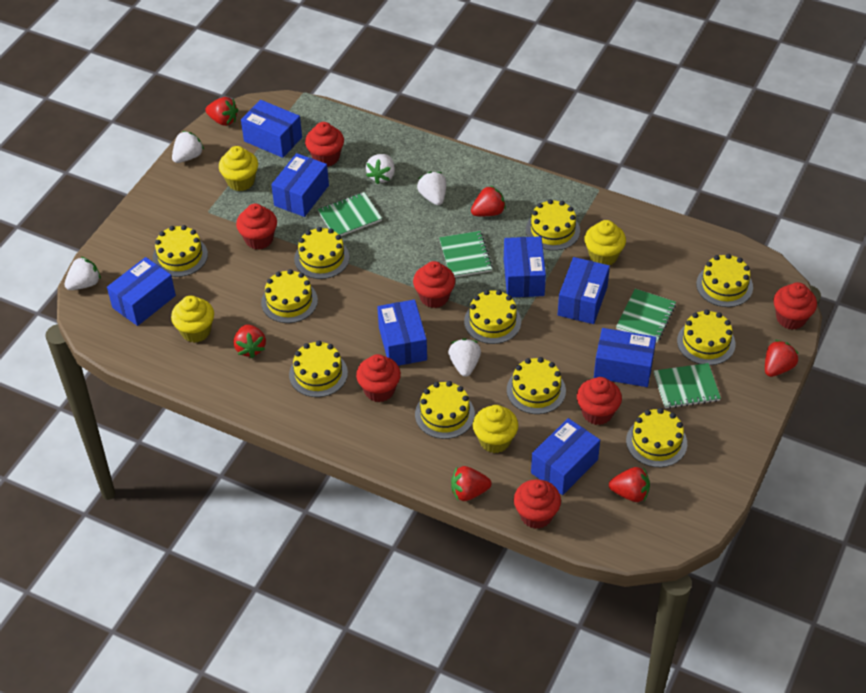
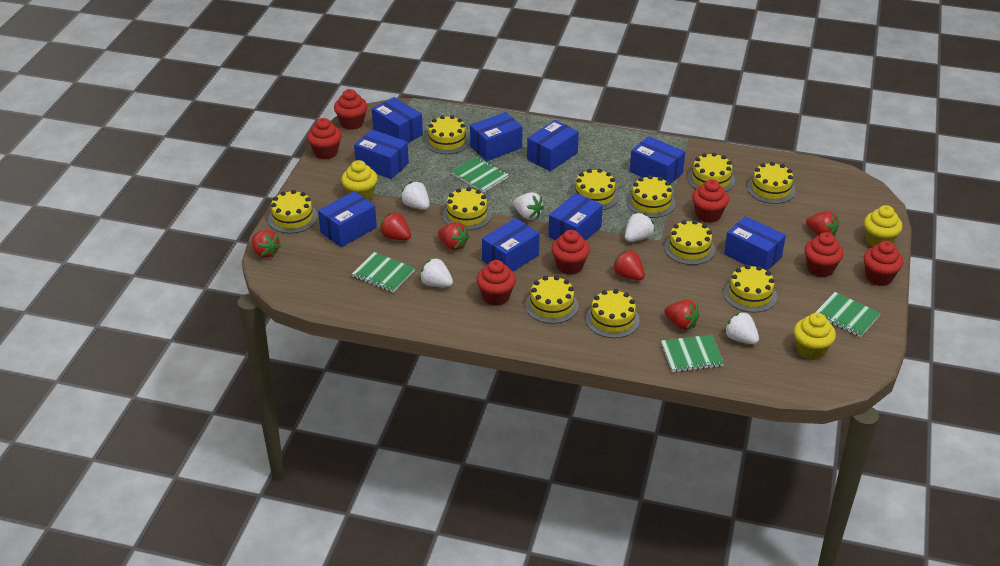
blue box: [107,257,176,326] [241,100,302,158] [271,153,329,217] [377,299,427,366] [504,236,546,297] [531,418,600,495] [558,257,610,324] [594,328,656,387] = 8 -> [318,191,377,247] [354,129,409,179] [372,97,423,143] [470,112,523,161] [482,218,540,271] [527,120,579,171] [548,193,603,240] [630,136,685,184] [724,216,786,271] = 9
yellow cupcake: [171,295,214,343] [219,146,258,191] [473,405,518,453] [584,220,626,265] = 4 -> [341,160,378,201] [794,313,836,360] [864,205,902,247] = 3

